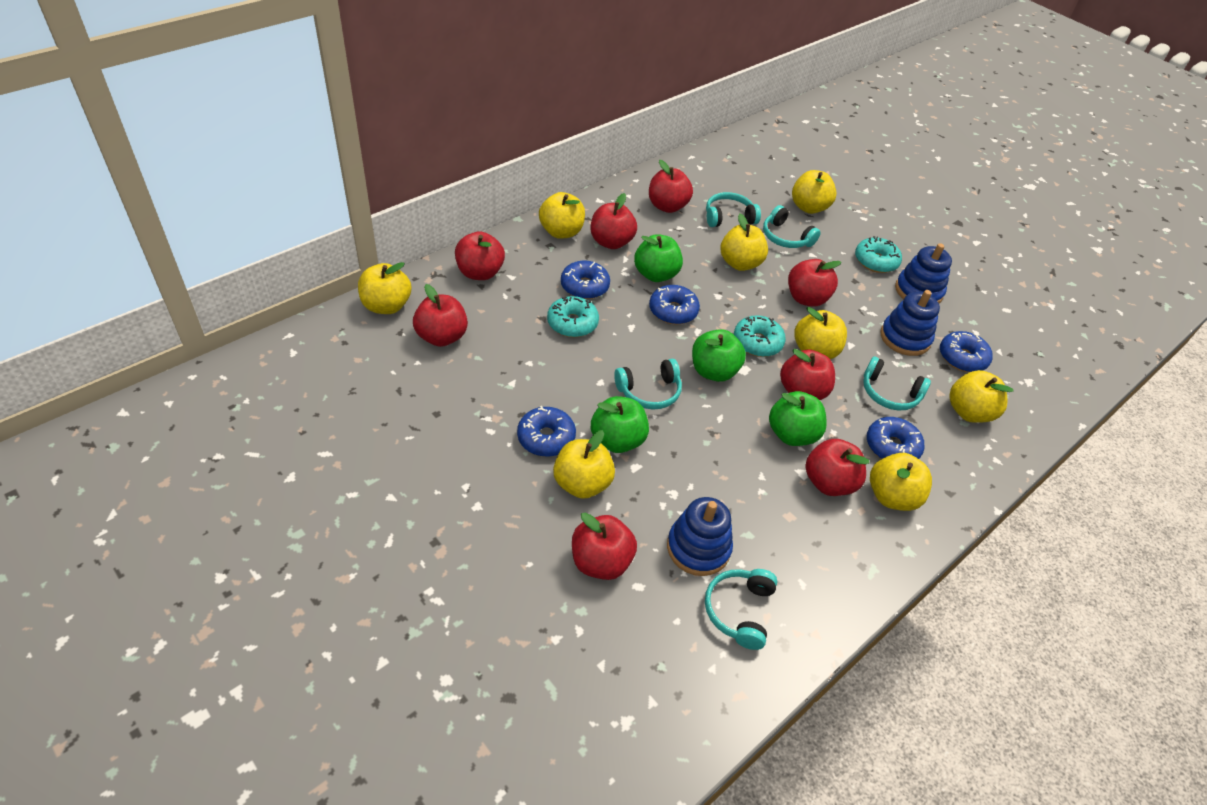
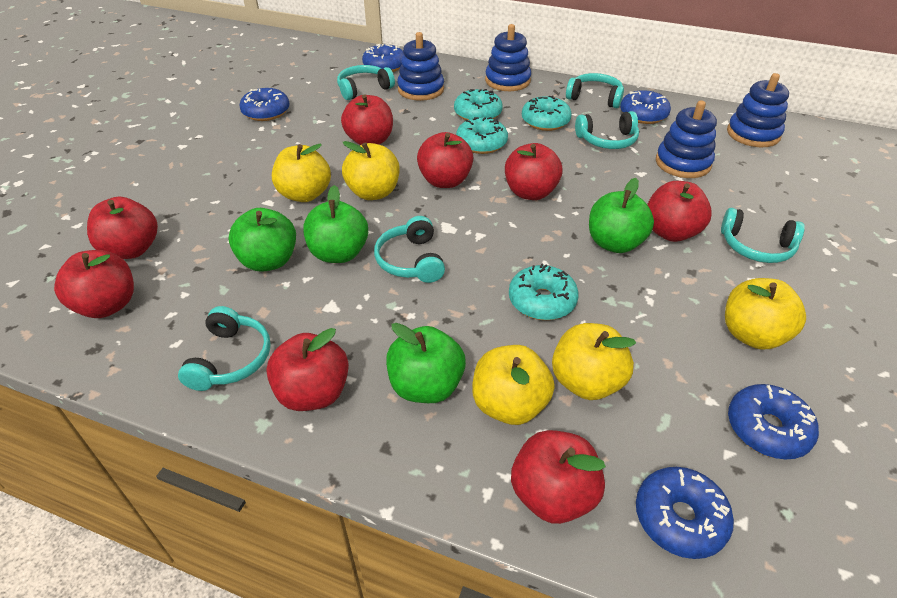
blue stacking toy: [667,497,733,576] [880,290,940,356] [895,244,952,303] = 3 -> [397,32,444,101] [485,24,531,91] [656,100,717,178] [727,73,789,147] = 4
turquoise donut: [547,296,599,337] [734,315,786,357] [855,236,902,273] = 3 -> [454,89,503,120] [456,117,508,154] [509,263,579,320] [522,95,572,131] = 4
turquoise headphones: [614,359,682,410] [705,569,777,650] [706,192,761,227] [763,205,821,248] [863,356,931,411] = 5 -> [178,306,271,391] [337,65,395,100] [374,216,445,283] [566,73,624,108] [575,111,639,149] [721,208,805,263] = 6
yellow apple: [358,262,411,314] [539,192,585,239] [553,430,615,499] [721,214,768,271] [792,170,837,214] [794,307,847,359] [870,453,932,511] [949,370,1014,423] = 8 -> [272,144,331,202] [342,141,399,200] [472,345,555,425] [552,323,636,400] [725,278,806,350] = 5

